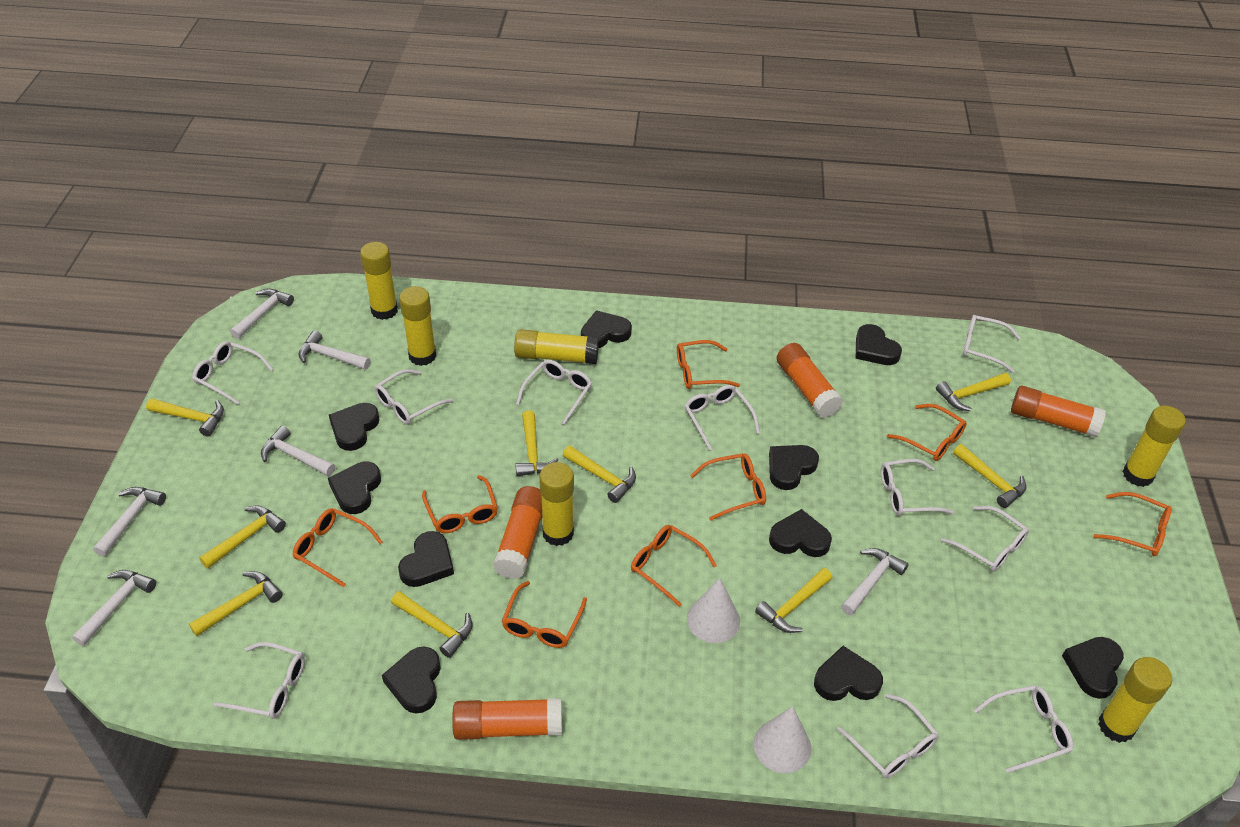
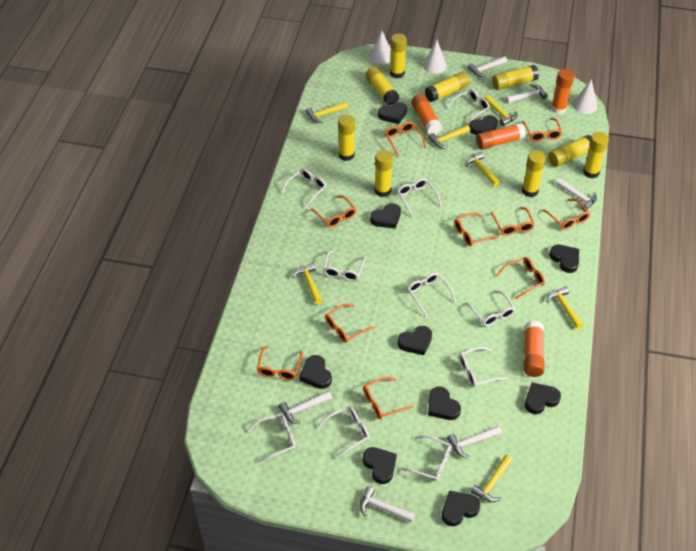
orange glasses: [292,508,382,587] [422,475,498,533] [502,581,587,648] [631,525,717,607] [677,340,740,389] [690,453,766,521] [887,404,967,461] [1093,492,1172,556] = 8 -> [257,346,303,380] [311,195,356,228] [325,304,375,343] [363,377,413,419] [385,122,426,157] [454,212,499,246] [491,207,535,236] [497,257,545,300] [522,118,562,142] [542,199,590,230] = 10
white cone: [687,578,740,643] [753,706,811,773] = 2 -> [369,31,391,64] [423,40,447,74] [573,79,598,114] = 3
yellow glue stick: [360,242,398,320] [399,286,436,366] [514,329,599,364] [539,462,574,546] [1098,657,1172,743] [1123,406,1186,487] = 6 -> [338,115,355,161] [365,67,399,106] [375,150,393,197] [390,33,407,79] [425,72,470,102] [492,65,539,90] [522,150,546,197] [548,135,591,167] [583,132,609,178] = 9
yellow hammer: [146,398,224,437] [189,571,283,636] [199,506,286,569] [391,591,472,658] [515,410,558,476] [563,446,636,503] [755,568,832,633] [936,373,1011,411] [953,444,1027,508] = 9 -> [292,263,322,304] [305,102,348,123] [428,125,470,149] [465,152,500,186] [471,455,513,502] [484,95,517,126] [546,286,583,329] = 7

